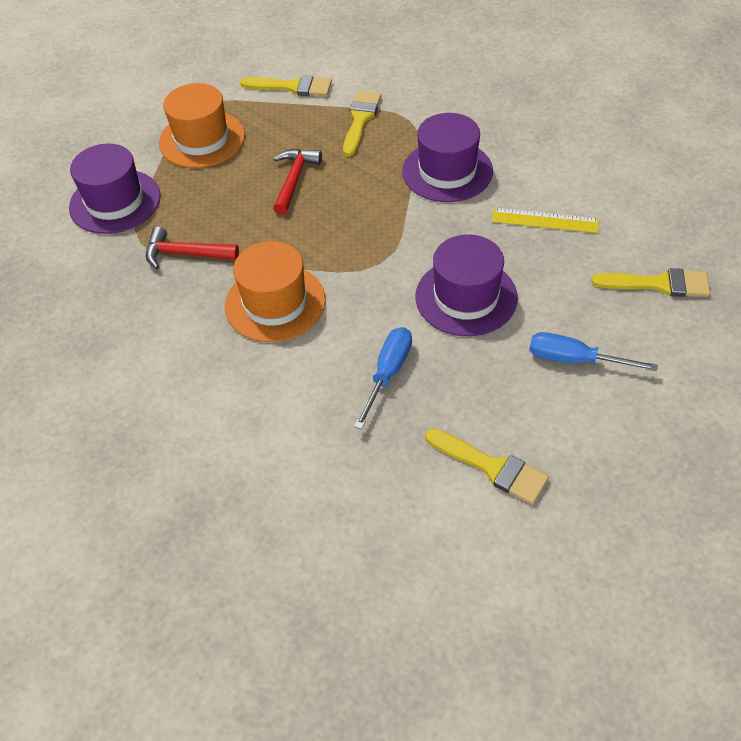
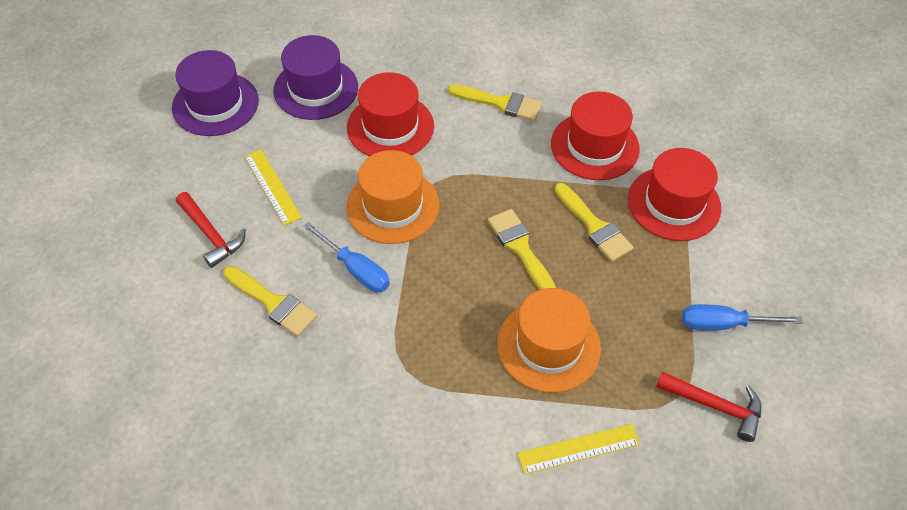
purple hat: [69,144,161,234] [402,113,493,202] [415,235,518,336] = 3 -> [172,50,259,136] [273,35,358,120] = 2
red hat: none = 0 -> [347,72,434,156] [551,91,640,180] [628,148,721,241] = 3
yellow ruler: [492,208,599,233] = 1 -> [244,149,302,226] [517,424,640,475] = 2

